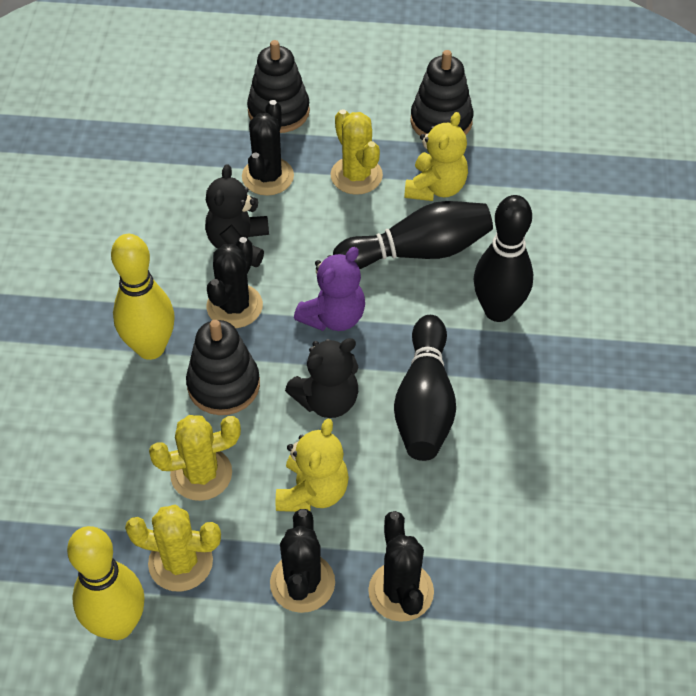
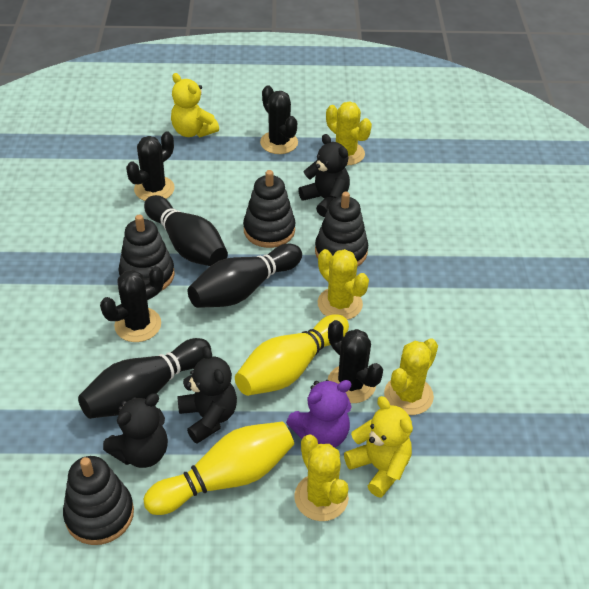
black stacking toy: [186,320,260,415] [247,40,310,133] [411,50,473,136] = 3 -> [63,456,134,545] [118,215,175,291] [243,170,296,248] [315,192,368,267] = 4
black teddy bear: [205,164,269,267] [285,338,358,418] = 2 -> [103,393,168,468] [177,346,237,444] [298,134,350,217] = 3
yellow cactus: [125,505,221,592] [149,415,241,501] [331,109,383,195] = 3 -> [294,434,349,521] [318,249,369,320] [326,101,372,165] [384,338,438,415] = 4

